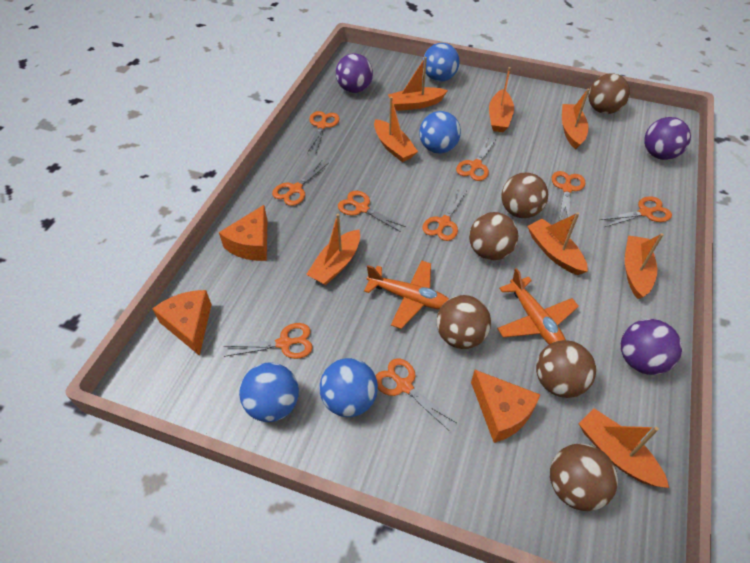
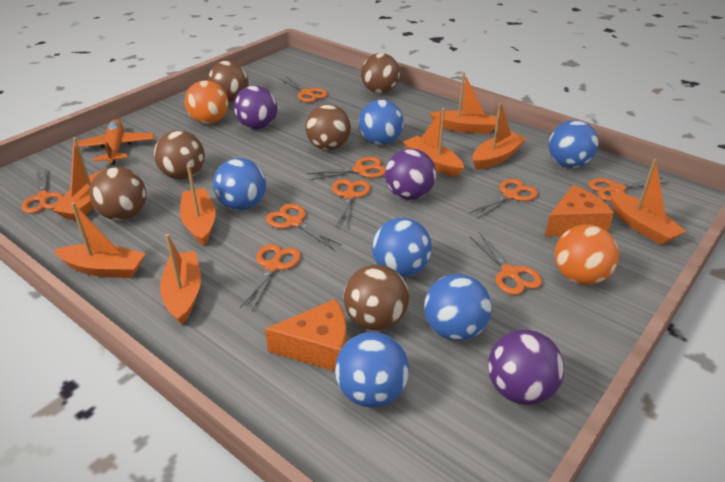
blue ball: [239,363,299,422] [319,358,378,417] [419,111,461,154] [423,43,459,82] = 4 -> [213,158,266,210] [335,332,409,407] [359,99,404,145] [372,218,432,277] [424,274,492,341] [549,120,599,168] = 6
orange ball: none = 0 -> [185,80,228,124] [555,225,619,285] = 2
orange cheese: [152,290,212,356] [219,205,267,261] [471,370,540,443] = 3 -> [265,299,347,371] [545,185,614,236] = 2
orange plane: [364,260,449,329] [497,268,579,344] = 2 -> [77,119,154,165] = 1

